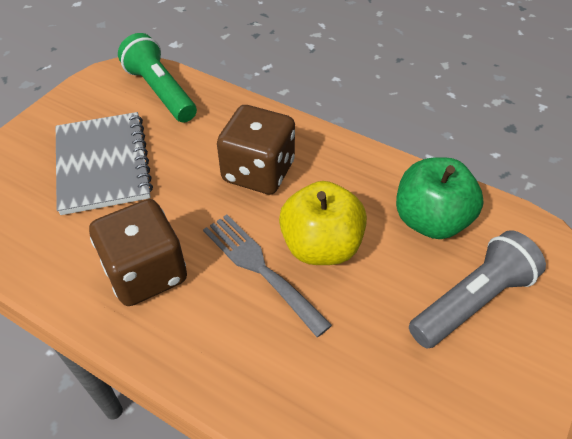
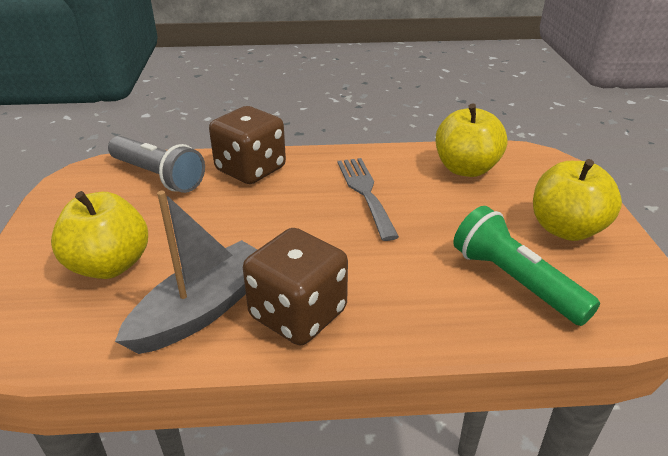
green apple: [396,157,484,239] = 1 -> none = 0
grey boat: none = 0 -> [115,191,257,354] = 1
grey notebook: [56,112,153,215] = 1 -> none = 0
yellow apple: [279,181,367,265] = 1 -> [51,191,148,279] [436,103,508,177] [533,159,622,241] = 3

